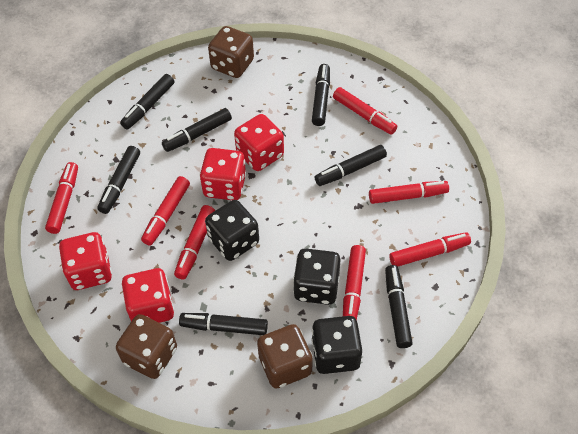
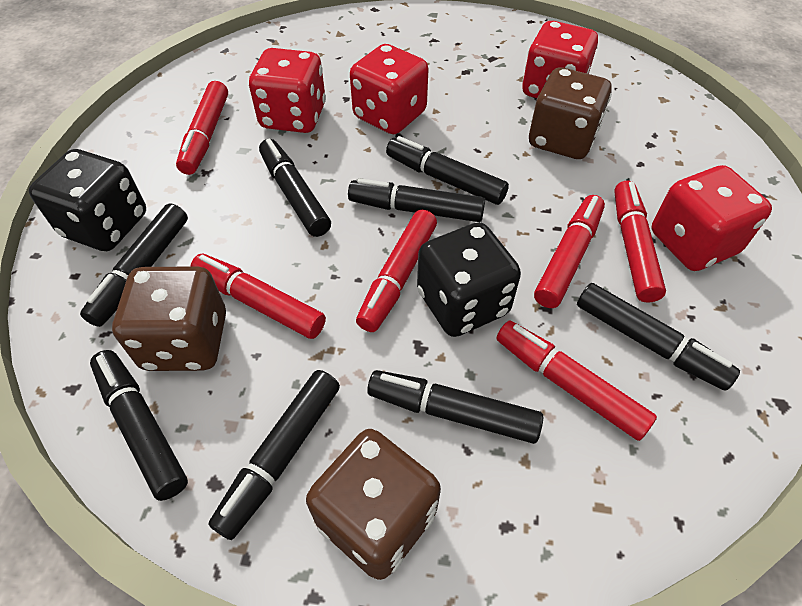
black dice: [205,200,259,261] [293,248,340,305] [312,316,362,374] = 3 -> [29,149,146,251] [417,222,521,337] = 2
black marker: [97,146,140,214] [120,74,174,129] [162,108,232,152] [179,313,268,335] [312,64,330,126] [315,145,387,186] [385,265,413,348] = 7 -> [80,203,188,327] [90,350,188,501] [208,370,340,540] [259,139,331,237] [348,178,485,222] [367,370,543,444] [386,136,509,205] [577,283,740,391] = 8
red marker: [45,162,78,234] [141,176,190,246] [174,205,215,280] [333,87,397,135] [343,245,366,320] [369,181,449,204] [389,232,471,267] = 7 -> [176,81,228,175] [190,254,326,339] [356,210,437,332] [496,320,657,441] [534,195,605,308] [614,181,666,303] = 6

